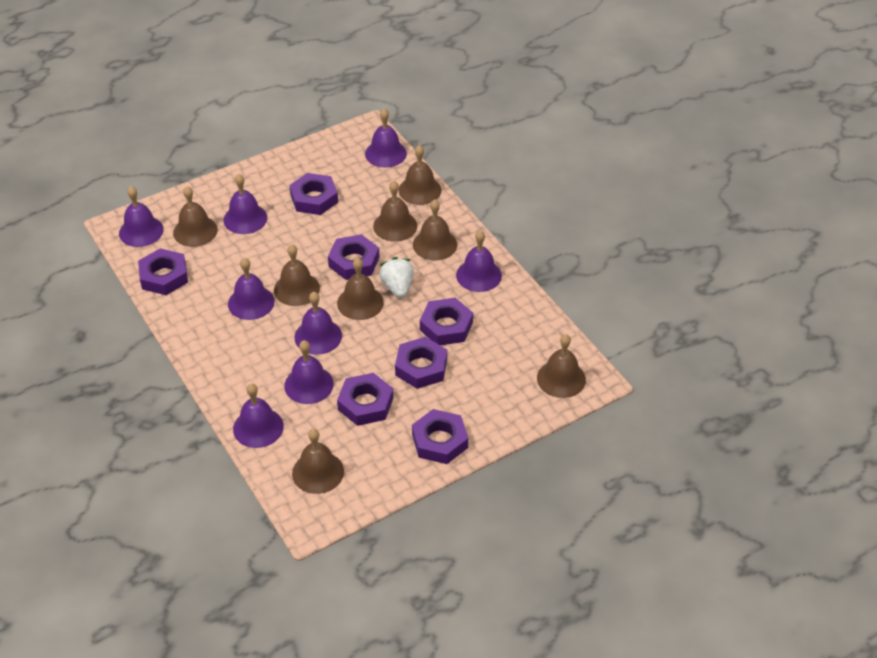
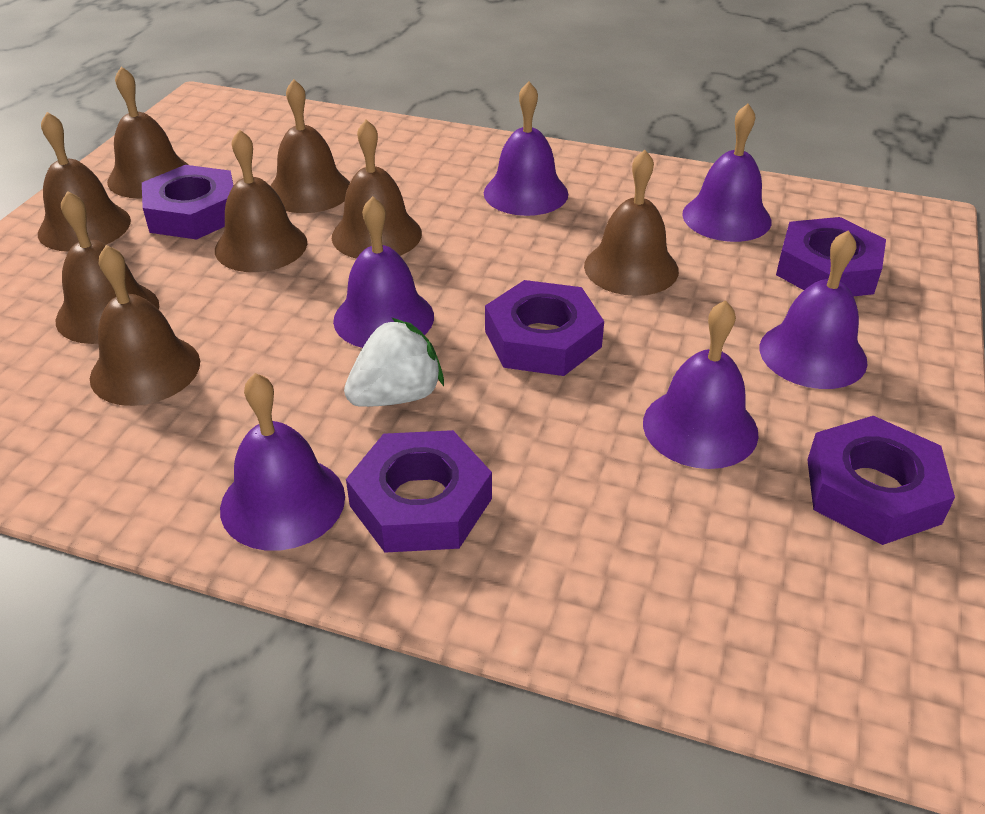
purple bell: [119,186,164,247] [223,174,267,234] [228,258,275,320] [233,384,284,448] [284,340,333,404] [294,292,342,355] [365,109,407,168] [456,230,502,292] = 8 -> [220,373,345,551] [333,196,434,348] [484,81,568,216] [643,300,759,469] [682,104,771,242] [760,230,867,389] = 6
purple nut: [138,248,188,295] [289,173,338,215] [328,234,380,280] [337,373,394,426] [395,337,447,389] [412,409,468,464] [420,298,473,345] = 7 -> [142,165,234,240] [346,430,492,553] [485,280,604,376] [776,217,886,296] [807,416,955,545] = 5

